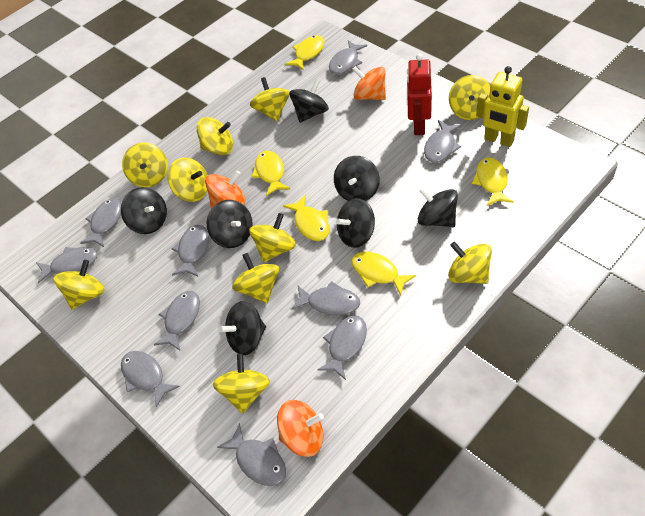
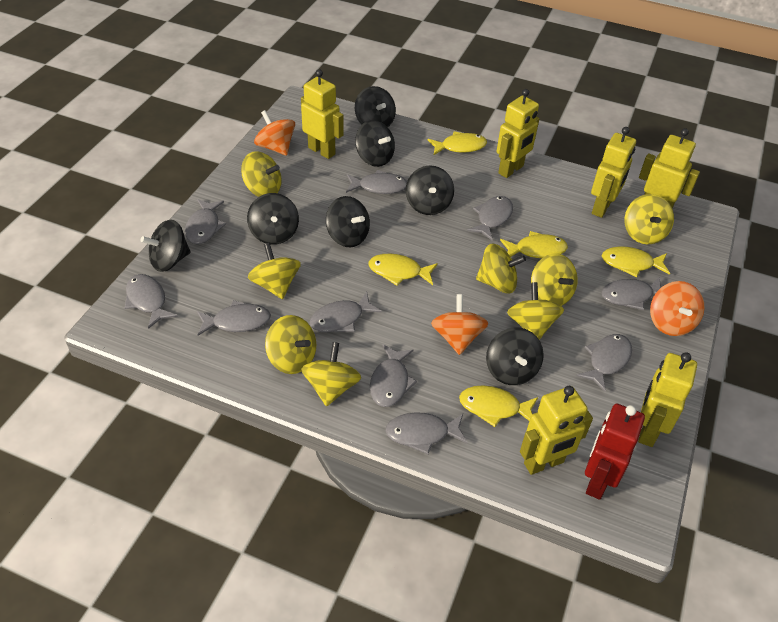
yellow robot: [476,66,529,147] = 1 -> [301,69,344,159] [497,89,539,178] [520,386,593,475] [591,127,636,218] [638,352,697,447] [639,128,700,209] = 6
yellow spinning top: [54,259,105,309] [122,142,168,187] [168,157,208,202] [197,117,233,155] [213,354,270,413] [232,253,279,303] [249,213,296,262] [250,77,290,121] [448,242,492,284] [449,75,491,120] = 10 -> [241,151,282,197] [248,243,301,299] [265,315,316,374] [301,342,361,406] [476,244,526,294] [507,282,564,340] [531,253,578,306] [624,194,674,244] = 8

